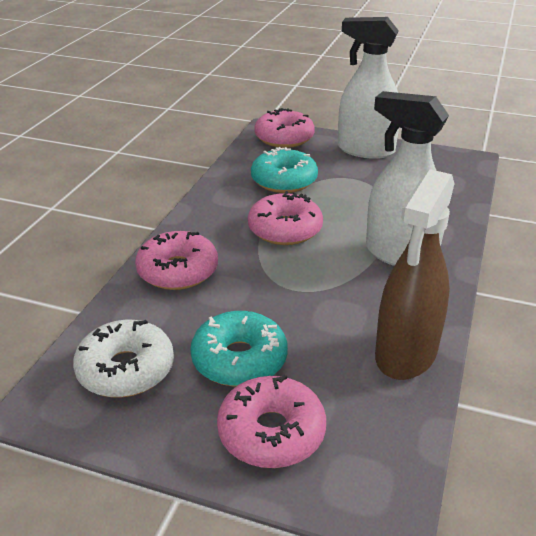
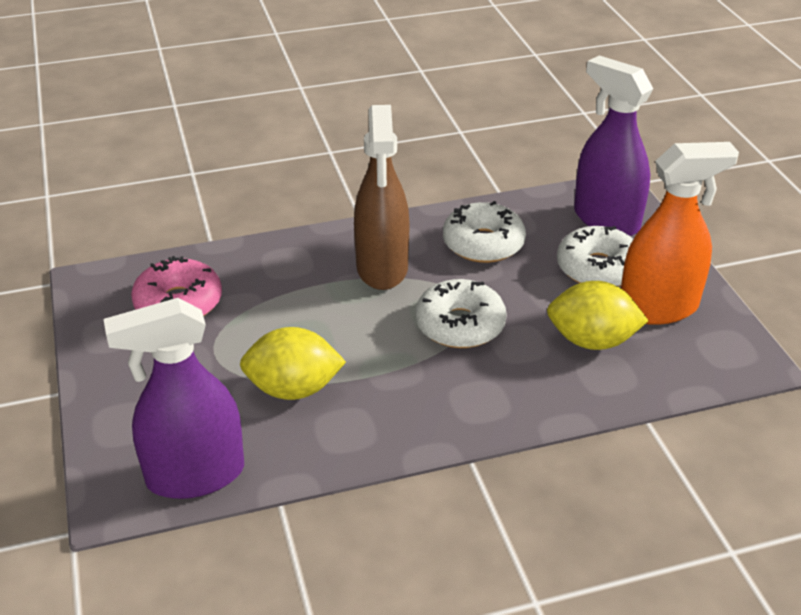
orange spray bottle: none = 0 -> [621,142,739,325] = 1
pink donut: [135,231,218,290] [217,375,326,468] [248,191,323,245] [254,108,315,148] = 4 -> [131,256,222,316] = 1
purple spray bottle: none = 0 -> [104,298,244,499] [574,55,653,236] = 2
turquoise donut: [190,311,288,386] [251,147,318,193] = 2 -> none = 0
white donut: [73,320,174,397] = 1 -> [415,279,507,348] [443,201,526,263] [557,226,633,286] = 3
white spray bottle: [338,17,399,159] [366,91,449,266] = 2 -> none = 0
yellow lemon: none = 0 -> [240,327,346,400] [547,281,649,350] = 2

